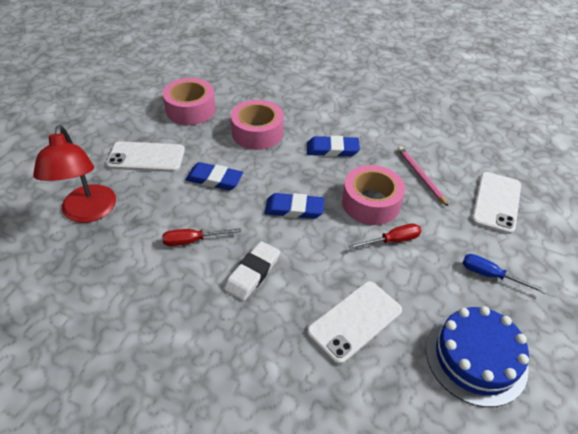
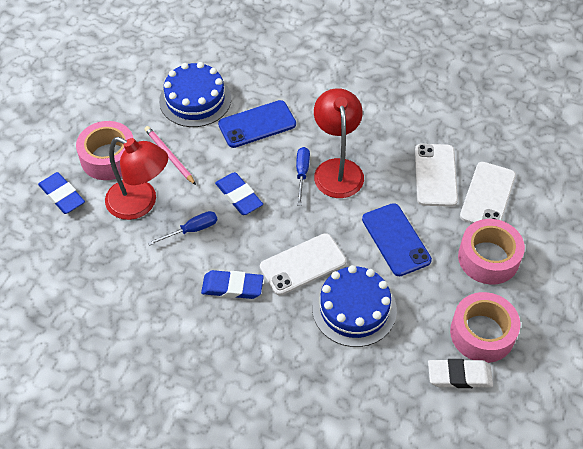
blue cake: [426,306,529,407] = 1 -> [159,62,231,127] [312,265,397,347] = 2
blue phone: none = 0 -> [218,100,296,148] [362,203,432,276] = 2
blue screwdriver: [462,254,547,294] = 1 -> [147,211,217,246] [296,147,310,206] = 2
red lamp: [33,125,116,223] = 1 -> [105,137,168,220] [314,88,364,198] = 2
red screwdriver: [162,228,242,246] [348,223,421,249] = 2 -> none = 0

